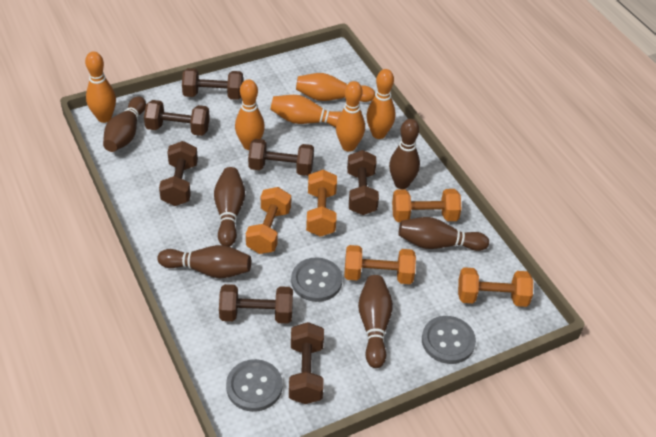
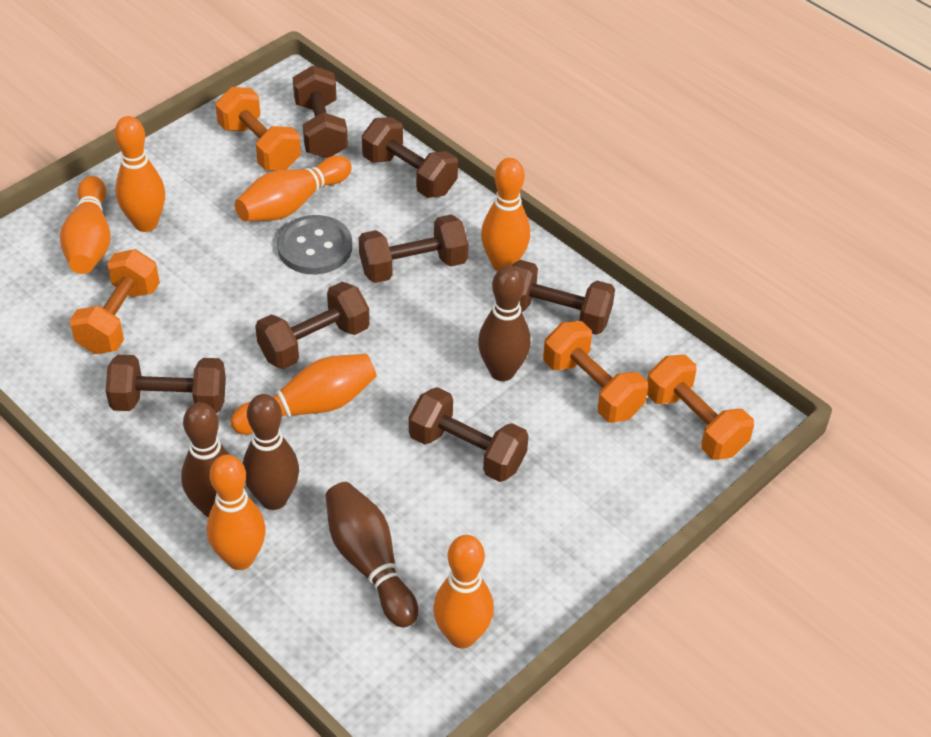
brown bowling pin: [103,96,146,152] [157,245,251,278] [214,167,245,247] [358,275,393,368] [389,119,420,189] [399,217,489,251] = 6 -> [181,402,230,517] [242,394,299,510] [326,482,418,627] [478,266,531,381] = 4
grey button: [226,359,283,412] [291,257,343,302] [422,316,476,364] = 3 -> [277,215,352,274] = 1
orange bowling pin: [85,51,116,123] [235,79,265,150] [270,95,341,127] [296,73,375,102] [336,81,365,152] [366,69,396,139] = 6 -> [60,176,110,274] [115,116,165,232] [207,455,266,570] [231,354,377,435] [235,156,352,221] [433,535,494,649] [481,158,530,271] = 7
orange dumbbell: [246,187,291,254] [306,170,337,237] [344,245,416,284] [392,189,461,222] [458,267,533,307] = 5 -> [69,249,160,354] [215,87,301,171] [543,321,648,422] [647,355,754,460] = 4

